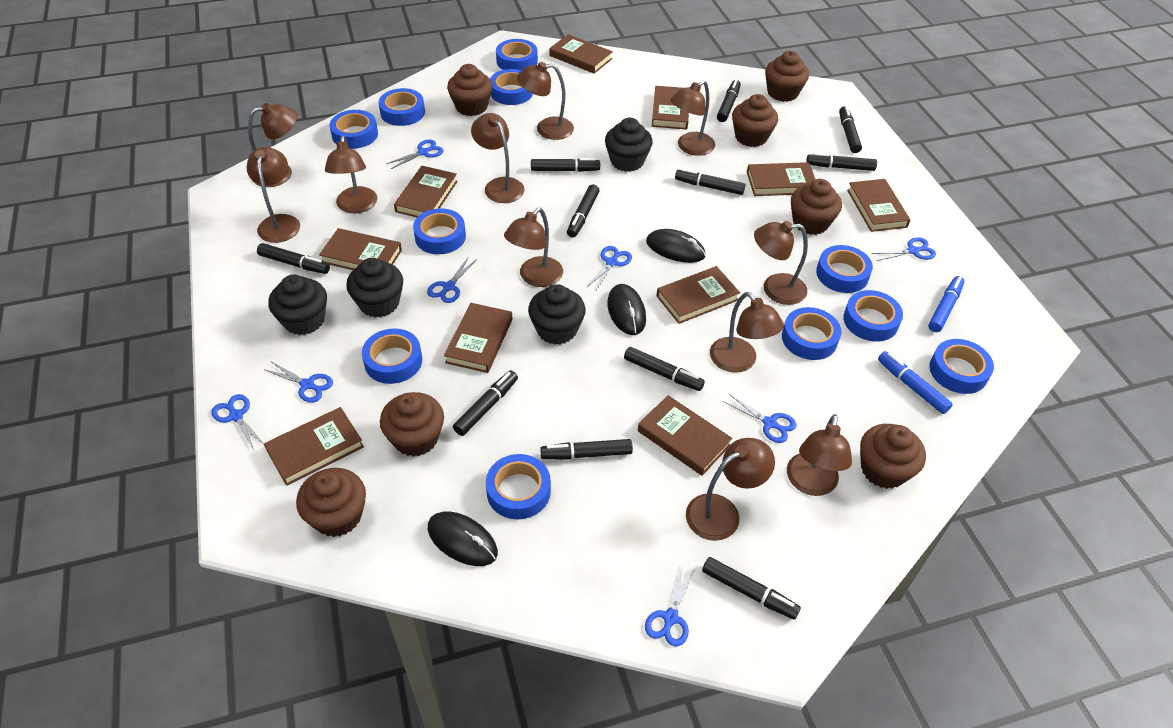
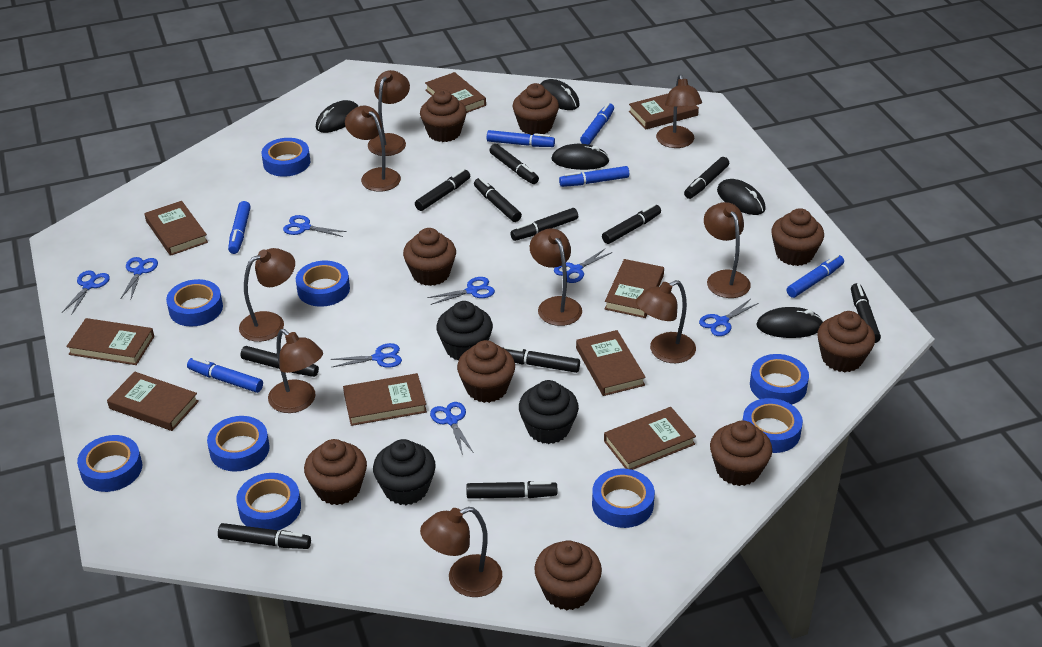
black cupcake: [268,275,327,335] [346,258,403,317] [528,284,586,345] [605,118,653,172] = 4 -> [373,439,436,505] [436,301,493,361] [519,380,579,444] = 3
black mouse: [428,511,498,566] [607,284,646,335] [646,229,706,263] = 3 -> [316,100,358,133] [541,79,580,110] [551,144,609,170] [717,179,766,215] [756,307,823,338] = 5
blue marker: [878,351,953,414] [928,276,965,332] = 2 -> [187,357,263,393] [228,201,251,254] [487,130,555,147] [559,166,629,187] [580,103,614,145] [786,254,844,298] = 6
blue tape: [329,110,378,149] [362,329,422,384] [378,88,425,126] [413,208,466,254] [486,454,551,520] [490,69,533,105] [496,39,538,70] [782,307,841,360] [816,245,873,293] [843,290,903,342] [929,339,994,394] = 11 -> [77,435,142,492] [166,279,223,326] [207,416,270,471] [236,473,301,530] [261,138,310,177] [296,261,350,307] [592,468,655,528] [742,398,803,453] [750,354,809,405] = 9
brown book: [264,407,364,486] [319,228,402,270] [394,166,458,217] [444,303,513,373] [549,34,613,74] [638,395,732,476] [652,86,689,130] [656,266,740,324] [747,162,816,196] [847,179,911,232] = 10 -> [66,318,154,365] [107,372,199,431] [145,201,208,256] [343,373,427,426] [425,72,486,113] [576,330,646,396] [604,259,664,318] [604,407,696,470] [629,93,699,130] = 9
brown cupcake: [296,468,366,537] [380,392,444,457] [447,64,493,116] [732,94,778,147] [765,51,809,102] [791,179,842,235] [860,424,926,489] = 7 -> [304,439,367,505] [403,228,456,286] [420,90,467,142] [457,340,515,403] [512,83,559,135] [534,540,602,610] [710,421,772,486] [771,208,824,266] [817,311,875,372] = 9
brown lamp: [246,147,300,243] [248,103,297,187] [325,136,377,213] [471,113,525,203] [504,208,563,287] [517,62,574,140] [670,80,715,156] [686,438,775,541] [710,292,784,373] [754,221,808,305] [787,414,852,496] = 11 -> [239,248,295,342] [268,329,323,413] [345,105,401,192] [368,70,410,156] [420,507,502,597] [530,228,582,326] [636,280,696,363] [656,74,702,148] [704,202,751,298] = 9

